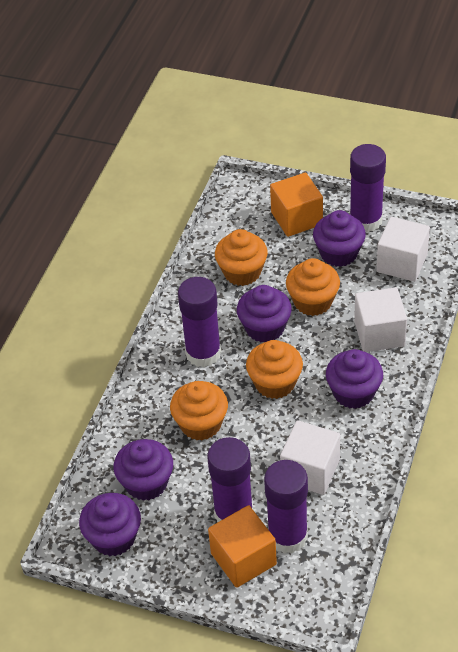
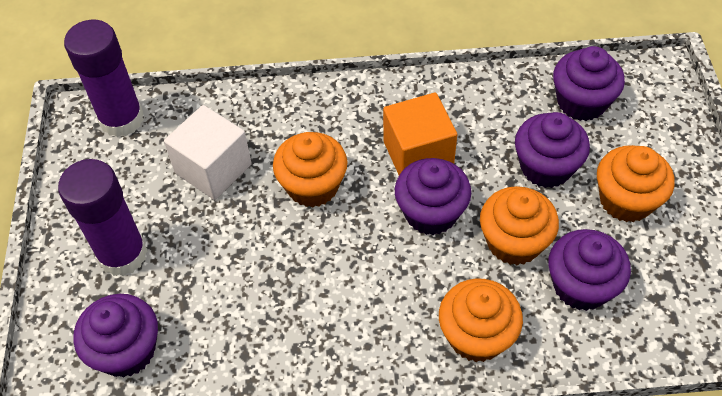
orange cube: [208,505,277,588] [270,172,323,237] = 2 -> [383,93,457,175] = 1
purple glue stick: [178,277,221,367] [207,437,253,523] [264,460,308,554] [350,144,386,232] = 4 -> [58,159,147,276] [64,20,144,137] = 2
white cube: [280,420,340,495] [354,287,407,352] [376,217,430,282] = 3 -> [164,105,252,200] = 1

